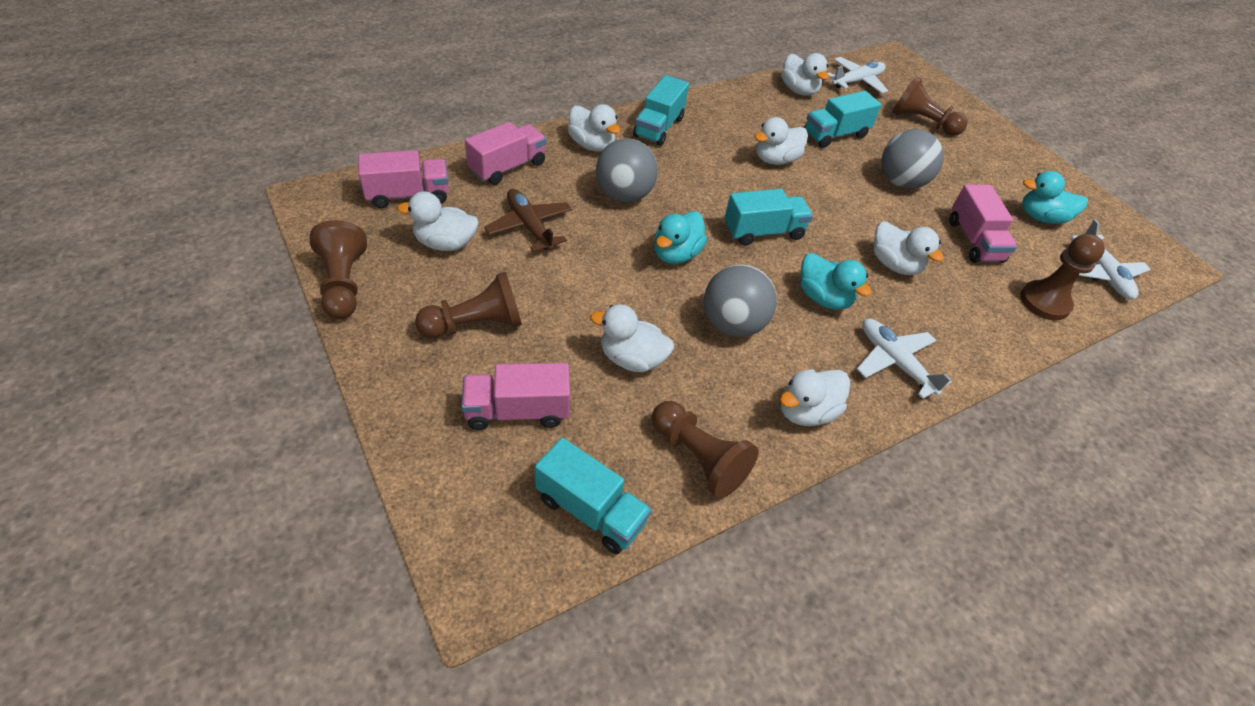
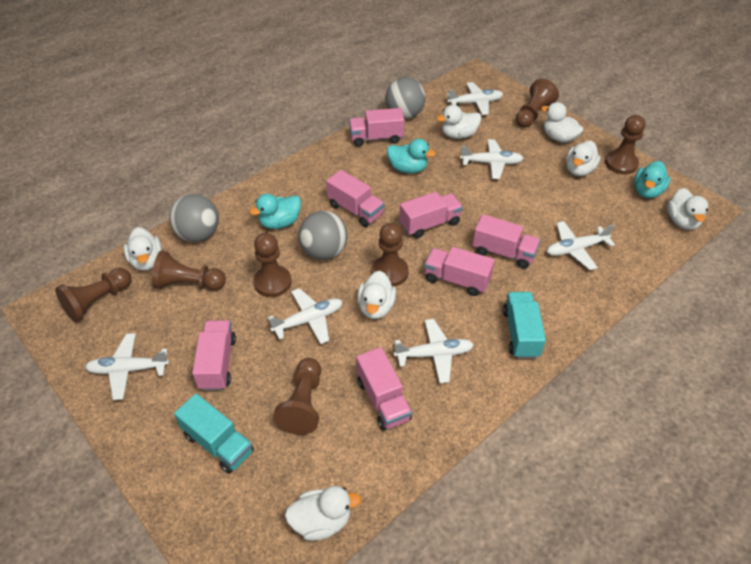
brown pawn: [310,220,367,319] [415,272,522,338] [652,401,758,499] [892,76,967,136] [1020,234,1105,321] = 5 -> [55,268,131,322] [152,251,226,290] [253,233,291,297] [273,358,321,435] [372,223,409,287] [516,79,559,128] [605,115,646,174] = 7
brown plane: [484,189,572,252] = 1 -> none = 0
pink truck: [358,150,449,208] [461,363,570,430] [465,122,546,185] [949,185,1017,263] = 4 -> [192,320,236,391] [326,170,384,227] [349,108,405,147] [356,347,412,430] [399,192,463,238] [424,247,495,296] [472,214,541,269] = 7
turquoise truck: [535,438,652,554] [633,75,689,146] [725,189,813,246] [804,91,882,148] = 4 -> [174,394,254,474] [503,292,546,359] = 2
white plane: [828,57,888,93] [857,319,952,399] [1071,220,1151,299] = 3 -> [85,333,169,400] [268,288,343,344] [394,319,474,383] [447,82,503,115] [460,139,524,179] [547,221,615,270] = 6

